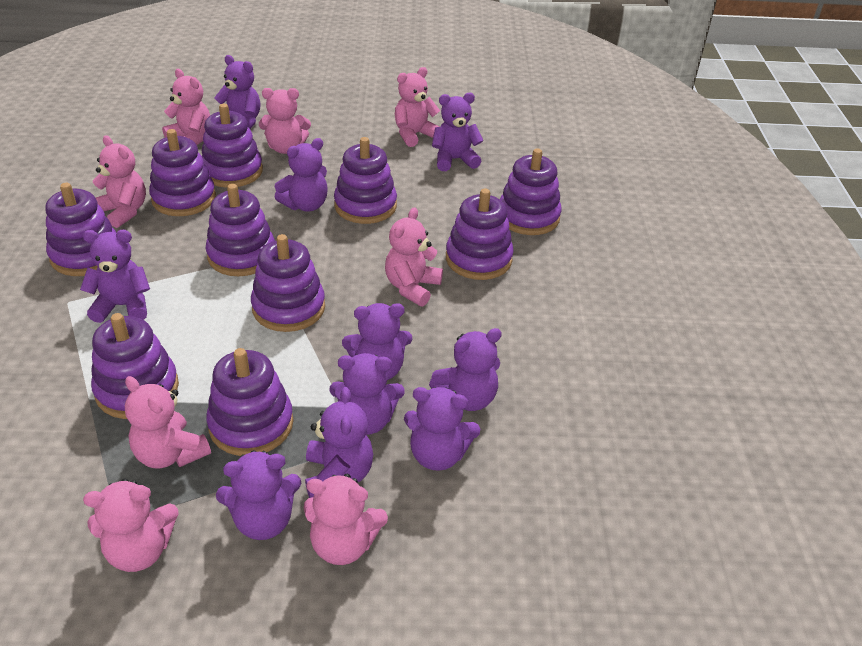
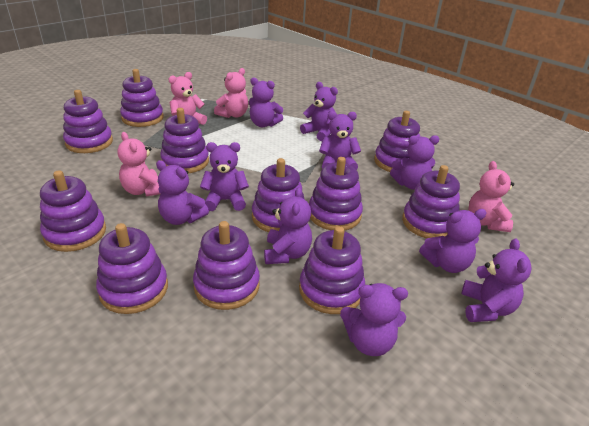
pink teddy bear: [83,479,179,572] [93,135,146,228] [125,376,211,468] [162,69,210,145] [259,88,311,154] [304,474,388,565] [385,207,443,306] [395,67,440,147] = 8 -> [117,132,160,197] [169,72,207,125] [214,68,248,118] [468,161,514,232] = 4
purple stacking toy: [45,183,117,276] [91,313,179,419] [149,129,216,216] [202,104,263,188] [206,184,275,276] [206,348,294,456] [251,234,325,332] [334,137,397,224] [446,189,514,280] [500,148,562,235] = 10 -> [40,170,106,252] [63,90,113,153] [96,223,168,314] [120,69,164,127] [160,108,209,173] [193,221,260,310] [252,158,305,232] [299,226,365,314] [309,157,363,230] [374,111,420,172] [402,165,460,238] = 11

